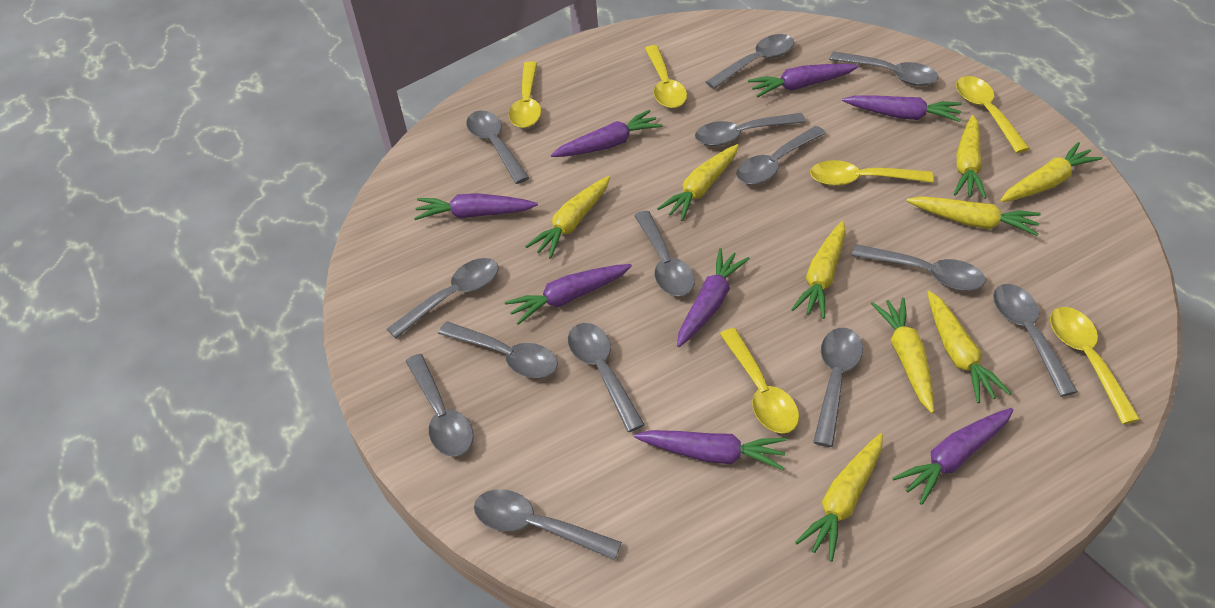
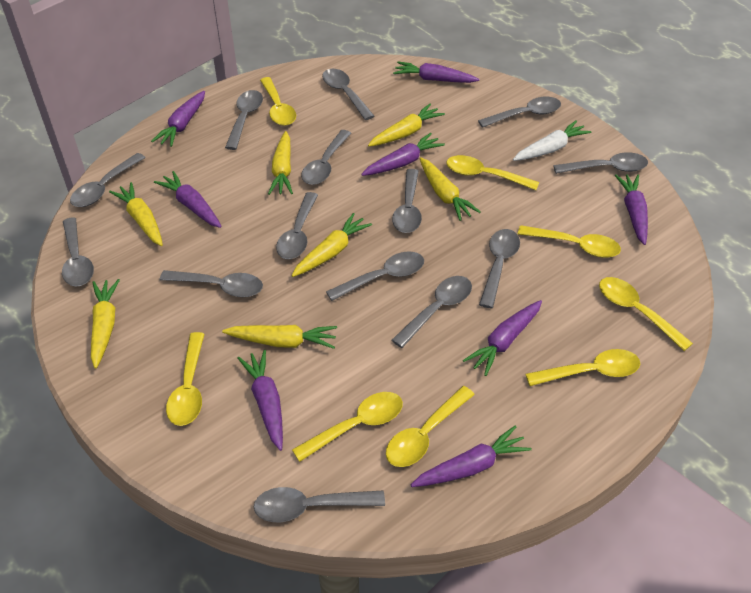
white carrot: none = 0 -> [513,120,591,161] = 1
yellow carrot: [525,176,610,259] [657,144,739,221] [791,221,846,319] [795,433,883,562] [871,298,934,413] [907,196,1041,236] [927,291,1011,403] [954,115,986,199] [1000,142,1103,202] = 9 -> [91,279,120,369] [109,182,163,246] [222,325,337,349] [268,131,293,195] [292,213,372,277] [368,104,445,147] [419,157,481,221] = 7
yellow spoon: [509,61,541,128] [645,45,687,108] [720,328,799,433] [810,160,933,186] [956,76,1030,153] [1050,307,1140,424] = 6 -> [166,332,205,426] [260,77,296,126] [292,392,403,462] [386,386,475,467] [446,155,539,190] [518,225,621,258] [525,349,640,386] [599,277,693,351] = 8

